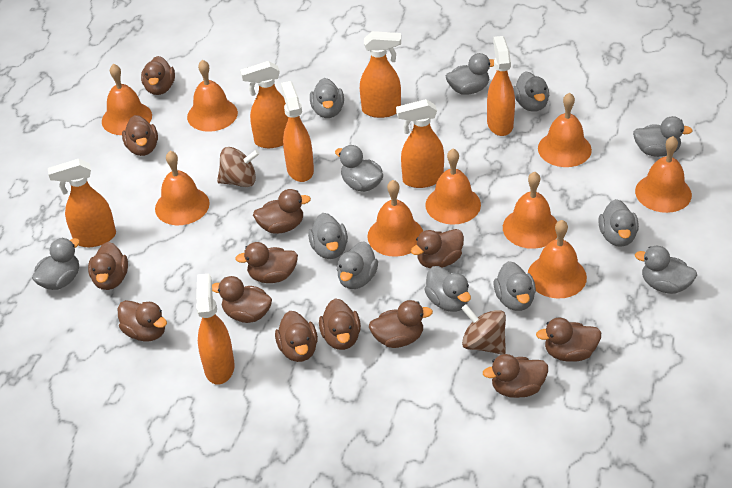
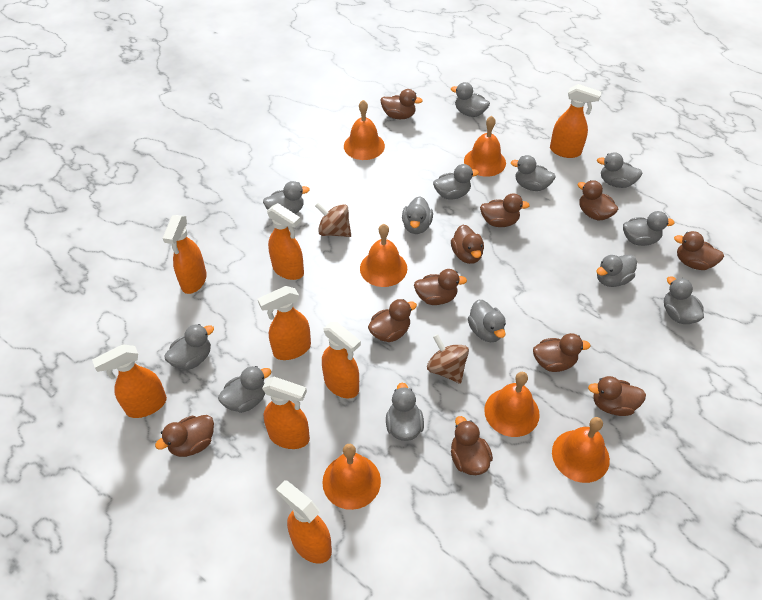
brown duck: [88,242,128,290] [118,300,167,342] [122,115,158,156] [141,56,175,95] [212,276,272,323] [235,242,298,283] [253,189,311,234] [275,311,318,362] [319,298,361,350] [369,300,433,348] [411,229,464,268] [483,354,548,398] [536,318,601,362] = 13 -> [155,415,214,457] [368,299,417,342] [381,89,423,119] [414,269,467,305] [451,225,484,264] [451,416,493,475] [480,193,530,227] [533,333,591,372] [577,180,618,221] [588,376,646,416] [674,231,724,270] = 11
grey duck: [32,238,80,290] [308,213,348,259] [310,78,344,118] [335,145,383,192] [337,241,378,289] [424,266,471,312] [446,53,494,95] [494,261,536,311] [513,71,549,112] [598,199,639,247] [633,116,693,157] [635,246,697,294] = 12 -> [164,324,214,370] [218,366,271,413] [263,181,310,214] [386,383,424,441] [402,196,433,234] [433,164,479,200] [451,82,490,117] [468,300,506,342] [511,155,556,191] [596,254,637,287] [597,152,643,188] [623,211,675,246] [664,276,704,324] = 13
orange bell: [102,64,152,135] [155,151,210,225] [187,60,238,132] [367,180,423,257] [425,149,481,225] [503,172,558,249] [528,220,587,299] [538,93,592,167] [635,136,692,213] = 9 -> [322,444,381,510] [344,100,385,160] [360,224,407,287] [464,116,506,177] [484,372,540,437] [552,417,610,483] = 6
orange spray bottle: [48,159,116,247] [196,273,235,385] [240,61,288,148] [281,81,314,182] [360,31,401,118] [396,99,444,188] [487,36,515,136] = 7 -> [92,344,167,418] [163,215,207,294] [258,286,311,360] [262,377,310,449] [267,203,304,280] [276,480,332,564] [322,321,361,398] [550,84,602,158] = 8

